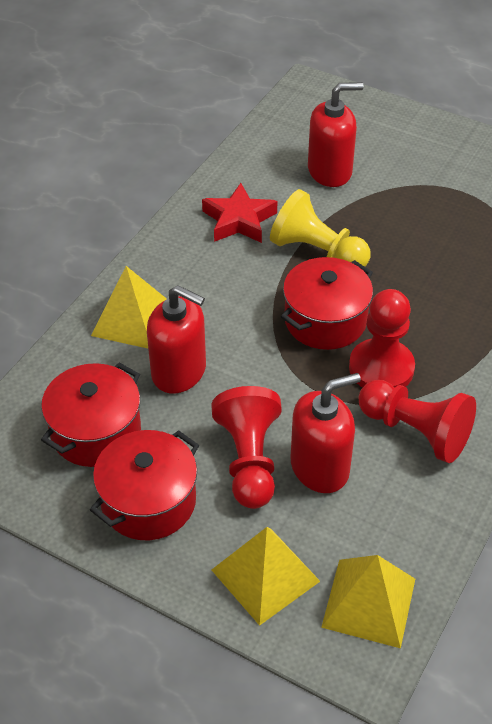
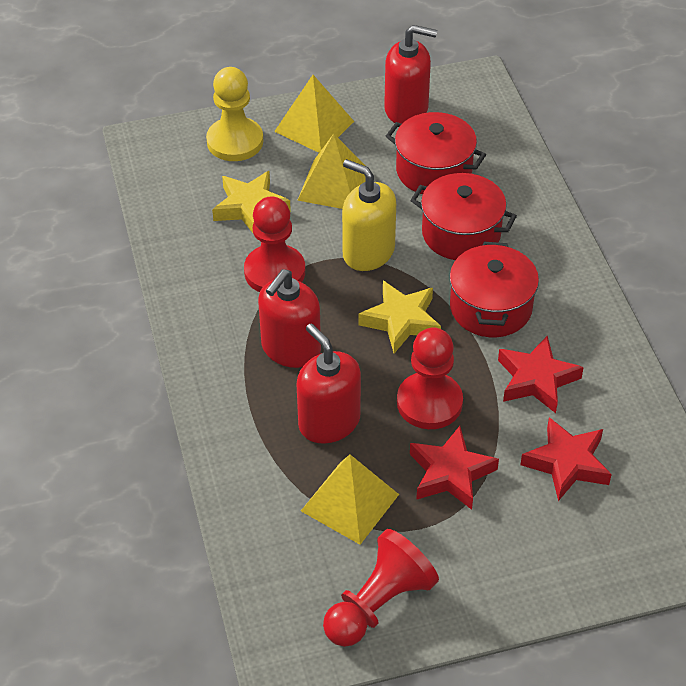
red star: [202,183,278,243] = 1 -> [410,426,499,510] [498,336,584,413] [520,417,612,501] = 3
yellow soap dispenser: none = 0 -> [342,159,396,271] = 1
yellow star: none = 0 -> [212,171,291,233] [358,281,441,354] = 2

